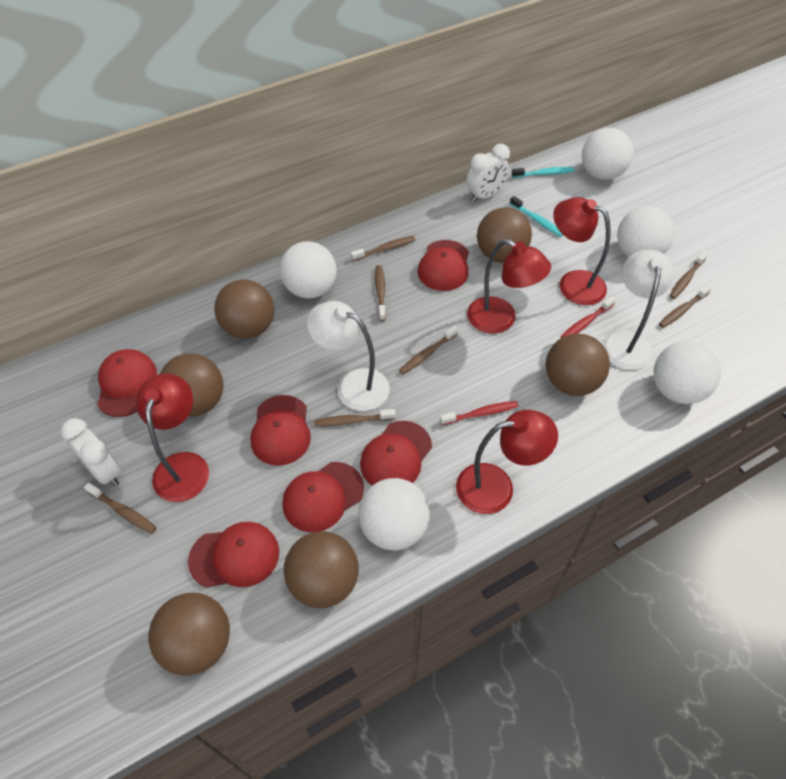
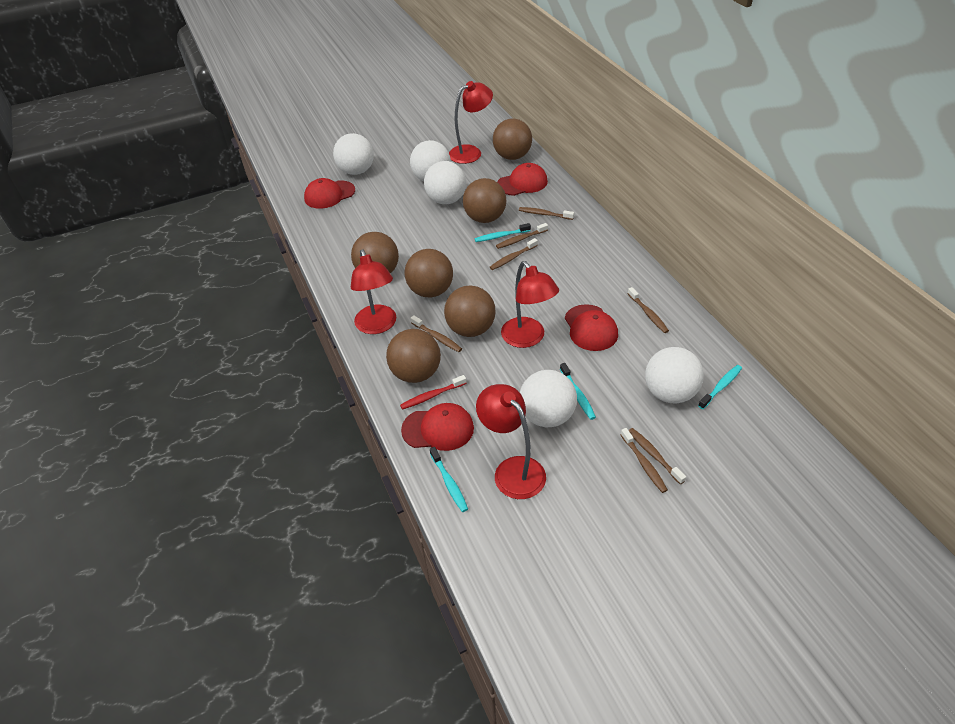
red cap: [97,349,157,417] [188,522,279,588] [250,395,311,466] [283,462,364,532] [360,421,432,486] [418,240,469,291] = 6 -> [304,178,355,209] [401,403,474,451] [497,163,548,196] [565,304,618,351] = 4
red toothbrush: [440,401,519,425] [560,296,616,338] = 2 -> [400,375,466,410] = 1
turquoise toothbrush: [510,196,563,237] [512,167,574,178] = 2 -> [430,447,468,512] [475,223,531,242] [560,363,596,420] [698,365,742,409] = 4
white clock: [61,418,121,487] [467,144,510,202] = 2 -> none = 0
white lamp: [307,301,390,411] [602,250,674,370] = 2 -> none = 0

